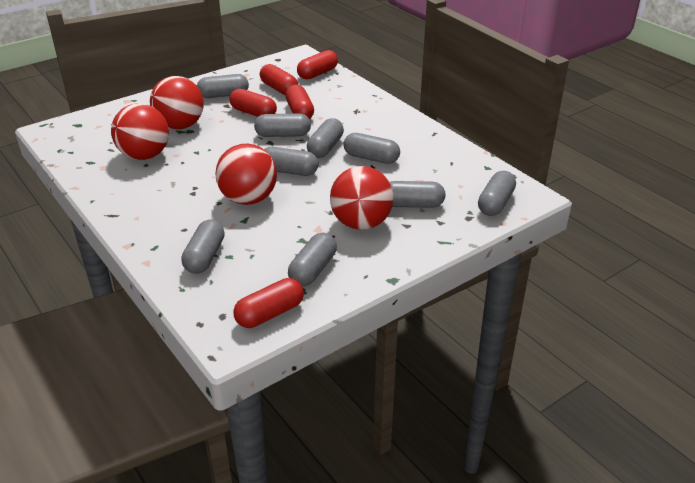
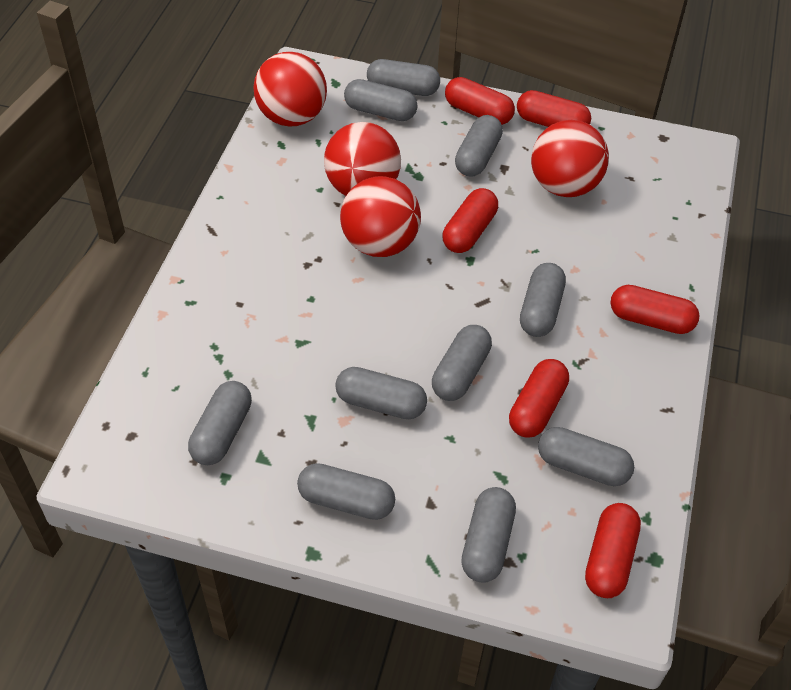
grey capsule: [181,220,225,274] [197,74,249,98] [254,113,311,137] [264,147,319,176] [288,233,337,286] [307,118,344,158] [344,133,400,164] [389,181,446,208] [478,171,516,216] = 9 -> [188,381,252,465] [297,463,395,520] [335,367,427,419] [344,79,418,121] [367,59,440,96] [432,325,492,401] [455,115,503,177] [461,487,516,583] [520,263,566,337] [538,427,634,486] = 10
red capsule: [229,89,277,117] [233,278,304,328] [260,64,298,95] [285,85,314,119] [297,50,338,79] = 5 -> [442,188,498,253] [445,77,515,125] [509,359,569,438] [517,90,591,127] [585,503,641,598] [610,285,700,334] = 6

